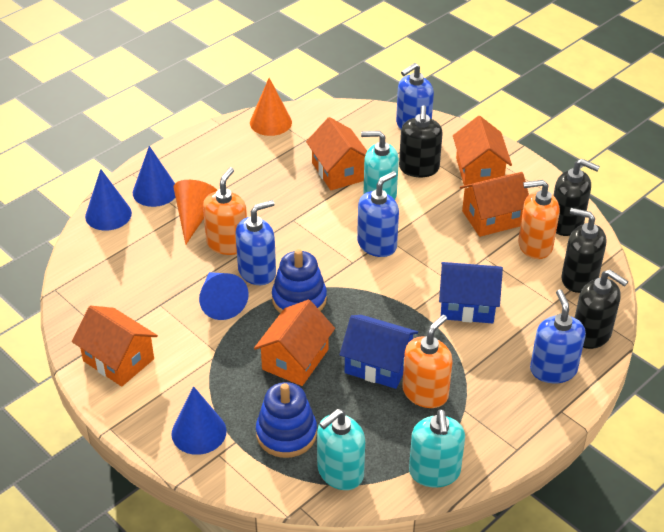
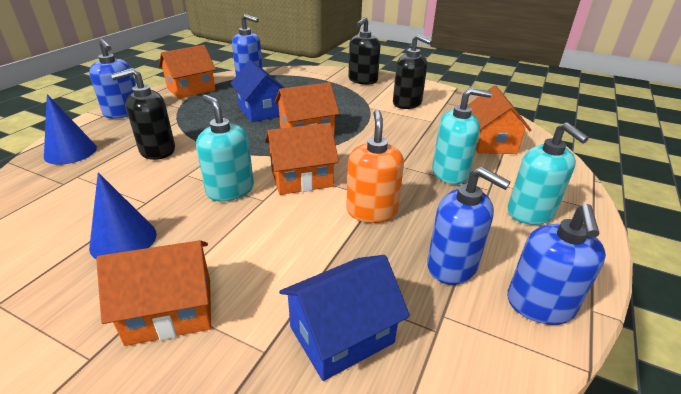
black soap dispenser: [399,105,443,177] [553,159,600,236] [561,208,606,293] [575,270,628,349] = 4 -> [111,68,175,160] [348,17,380,85] [393,34,432,109] = 3
blue cone: [85,169,132,231] [133,146,175,207] [171,386,227,455] [199,272,249,320] = 4 -> [44,94,97,165] [89,172,157,259] = 2
blue stacking toy: [256,382,317,458] [272,249,327,313] = 2 -> none = 0
orange cone: [173,180,217,245] [250,78,292,136] = 2 -> none = 0
orange soap dispenser: [203,167,247,255] [402,315,453,408] [518,180,560,259] = 3 -> [346,110,404,223] = 1

